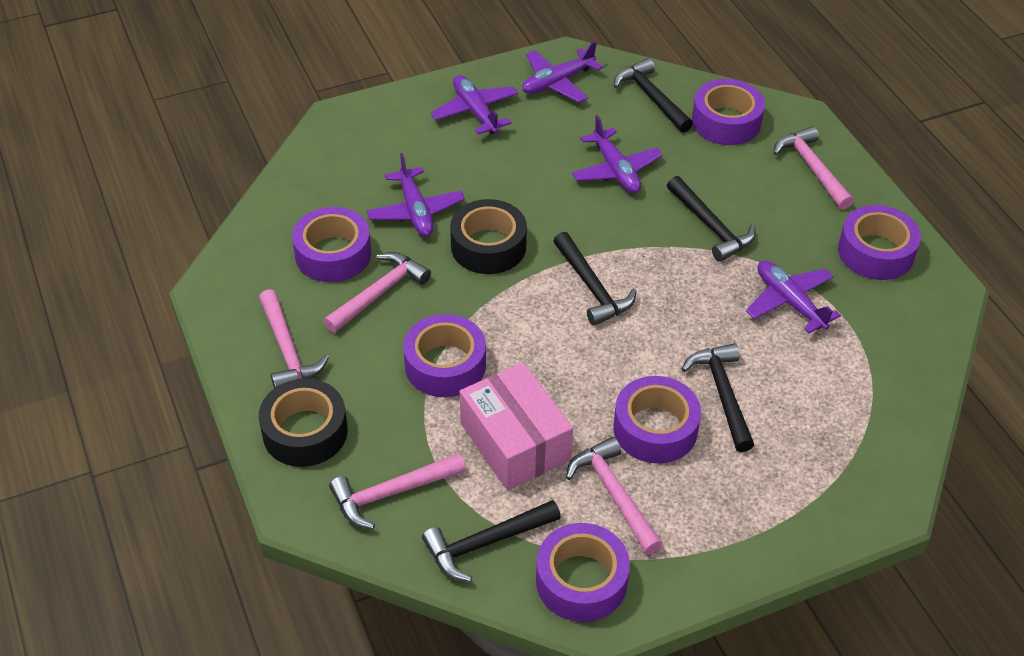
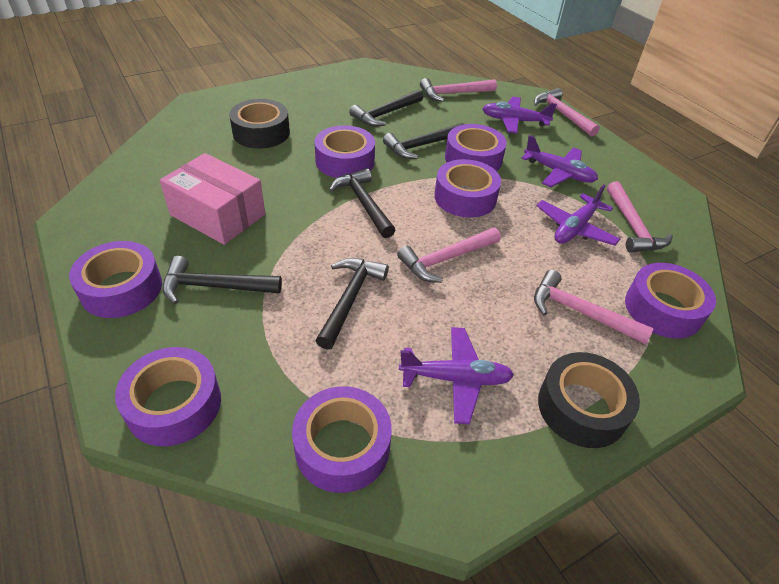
purple plane: [366,153,465,237] [431,75,518,134] [522,41,603,102] [572,115,663,193] [746,261,841,334] = 5 -> [399,327,514,424] [482,97,557,134] [521,135,598,187] [536,184,620,246] = 4
purple tape: [292,207,371,282] [403,314,486,397] [536,523,630,622] [613,376,701,464] [692,79,765,145] [838,205,921,280] = 6 -> [69,241,162,318] [115,347,221,446] [292,386,392,493] [314,125,375,178] [434,159,501,218] [445,124,507,171] [625,263,716,339] = 7

